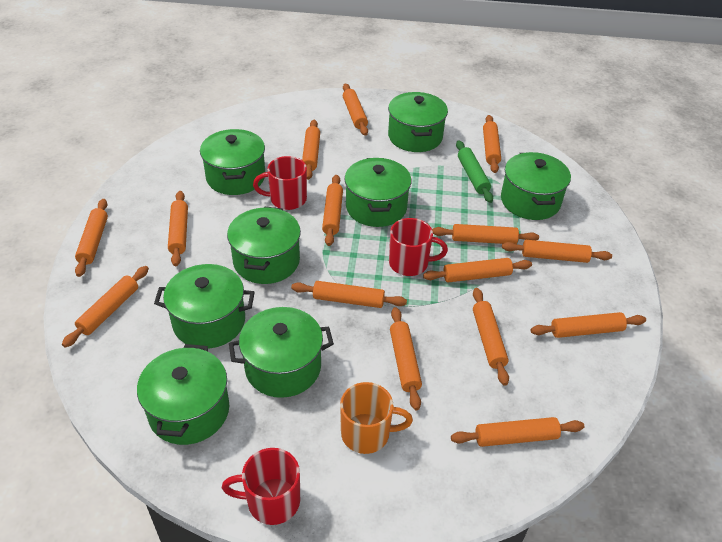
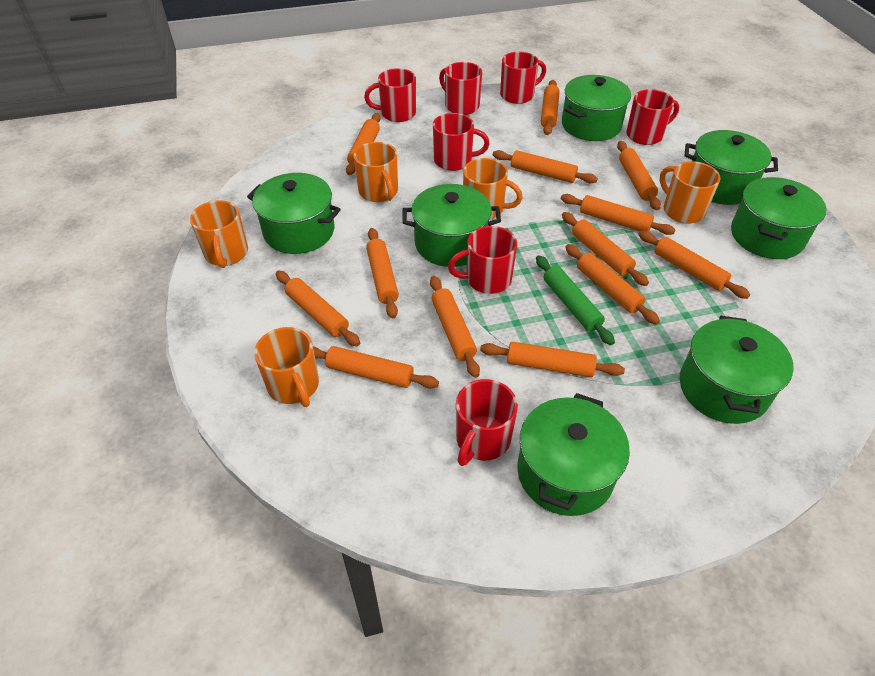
green pot: [137,344,229,445] [154,264,255,349] [200,129,265,195] [227,207,301,284] [229,307,334,398] [344,158,411,227] [388,92,448,152] [501,152,571,220] = 8 -> [247,173,341,254] [402,184,501,267] [517,393,630,516] [562,75,631,141] [680,316,794,424] [684,130,778,205] [731,177,826,259] = 7
orange mug: [340,382,413,454] = 1 -> [190,200,248,268] [254,327,319,407] [354,142,398,202] [463,158,523,219] [660,161,721,224] = 5
orange rolling pin: [62,266,149,348] [75,199,108,277] [168,191,188,266] [291,281,407,308] [302,120,320,180] [322,175,343,246] [343,84,368,136] [390,307,422,410] [423,258,532,282] [432,224,539,244] [451,417,584,447] [473,288,509,385] [483,115,501,173] [502,240,612,263] [531,312,646,338] = 15 -> [276,271,360,346] [313,346,439,388] [346,113,381,175] [366,228,399,318] [430,276,480,378] [480,342,625,377] [493,150,598,183] [541,80,560,135] [561,194,675,235] [562,212,649,286] [565,244,660,325] [617,141,661,210] [638,231,750,299] = 13
red mug: [222,448,300,525] [253,156,307,210] [389,218,448,276] = 3 -> [364,68,416,122] [433,113,490,171] [439,62,482,115] [448,226,517,294] [456,379,518,466] [500,52,546,104] [626,89,679,145] = 7

